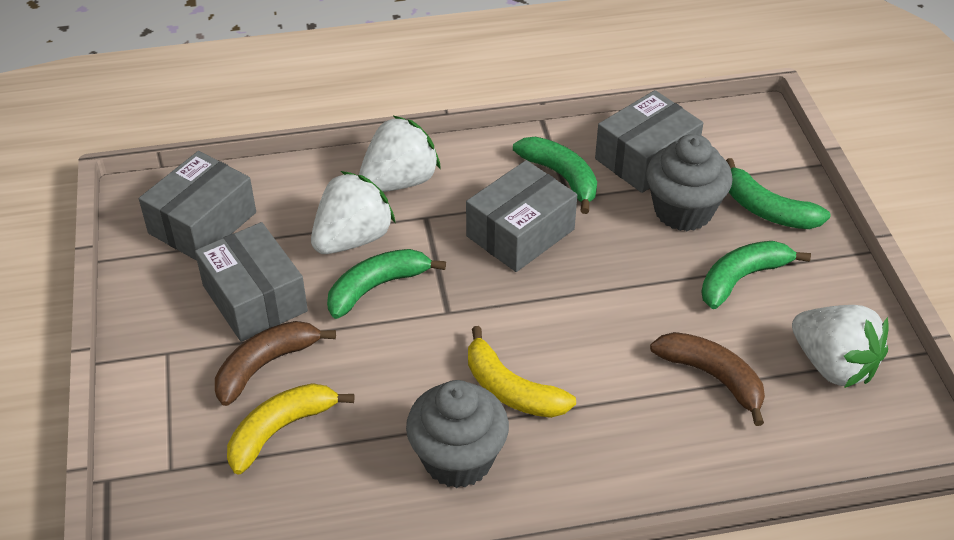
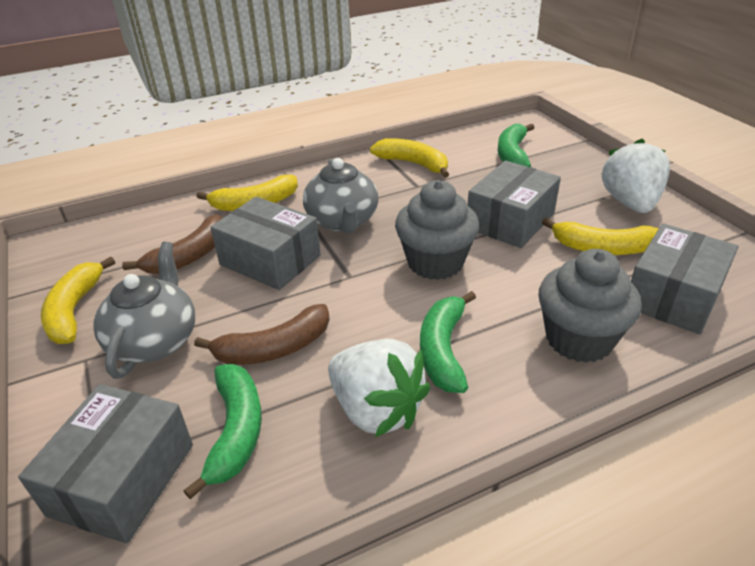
green banana: [327,249,446,319] [513,137,597,214] [701,241,811,309] [726,158,831,229] = 4 -> [184,364,262,500] [420,291,476,393] [498,124,535,167] = 3
grey teapot: none = 0 -> [93,242,195,379] [303,158,379,233] = 2
white strawberry: [311,171,396,254] [359,116,441,192] [792,305,889,388] = 3 -> [328,339,430,437] [601,138,670,213] = 2
yellow banana: [227,383,354,475] [468,326,576,418] = 2 -> [41,257,115,344] [196,175,298,211] [370,138,449,178] [542,217,658,255] = 4

